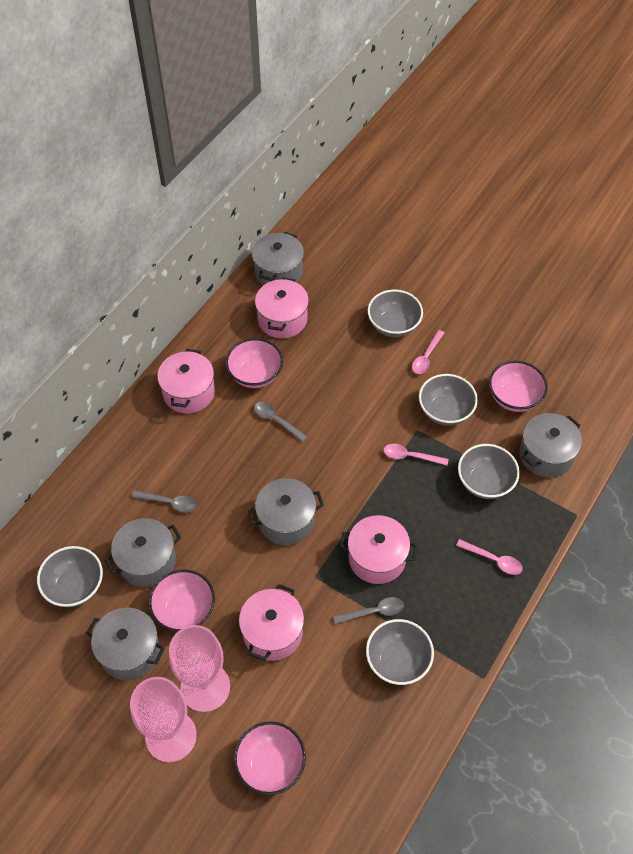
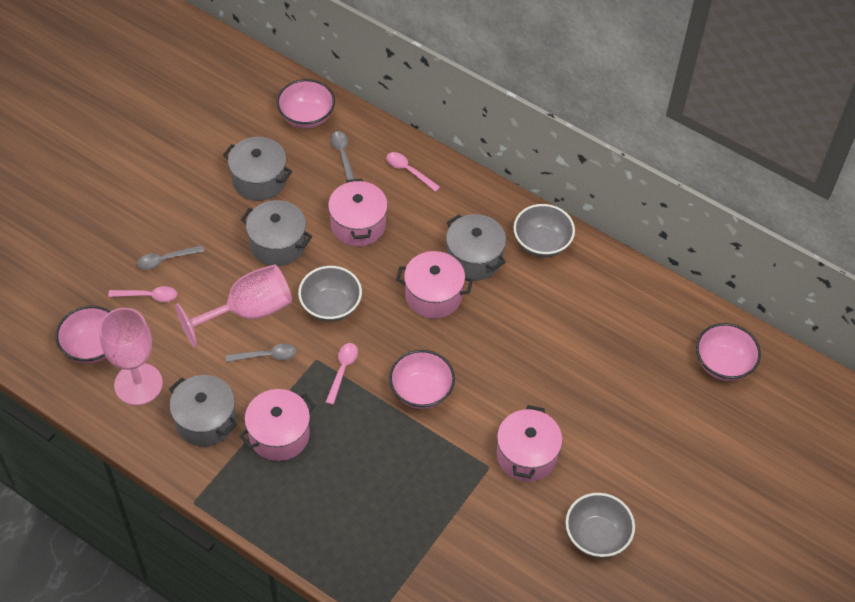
grey bowl: [37,546,103,607] [366,619,434,685] [368,290,423,337] [419,374,478,426] [458,444,520,499] = 5 -> [298,266,362,322] [514,204,575,258] [565,493,635,558] = 3
grey pot: [86,607,165,680] [105,518,181,587] [248,478,324,545] [252,232,304,285] [519,413,582,478] = 5 -> [169,375,237,447] [223,137,292,201] [241,200,312,266] [446,214,506,280] = 4

